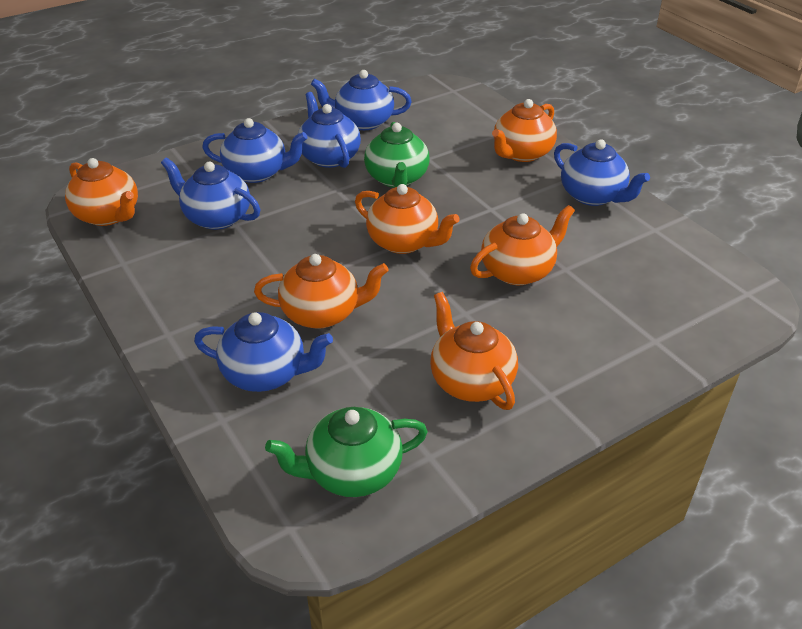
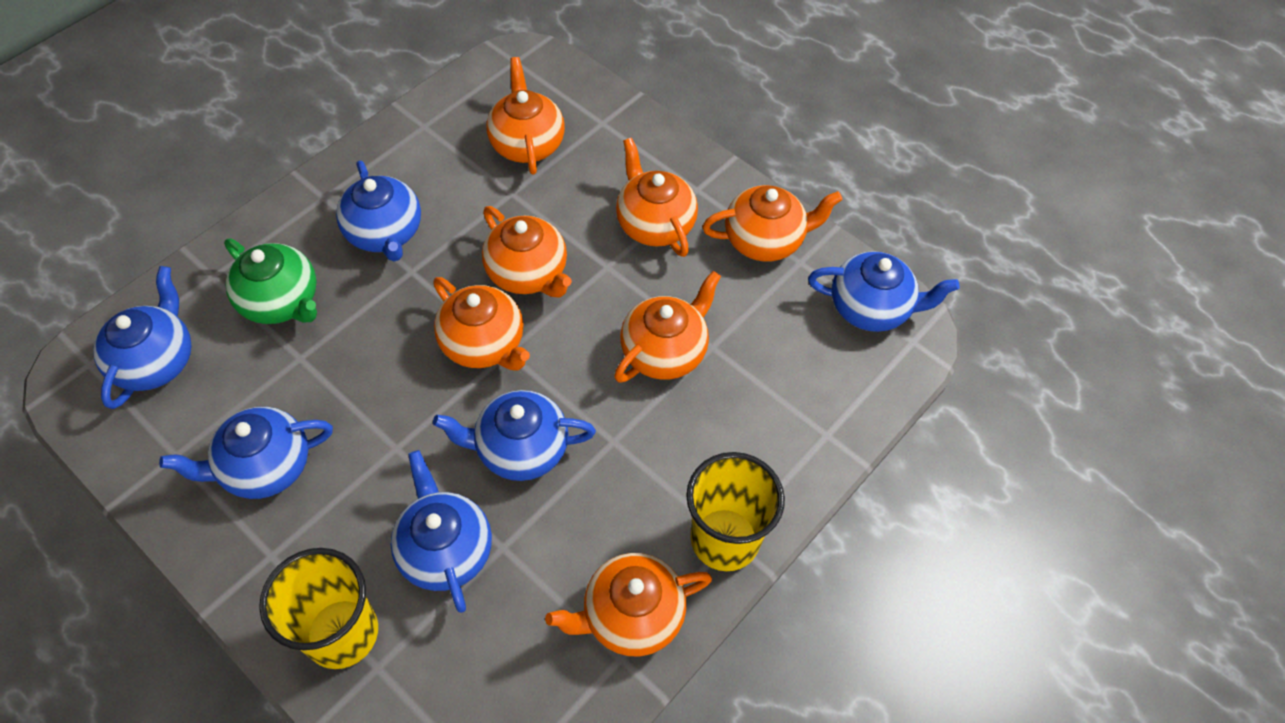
green teapot: [265,407,428,497] [364,122,430,188] = 2 -> [224,238,317,324] = 1
orange teapot: [65,158,138,226] [254,254,389,329] [355,184,460,254] [430,292,518,410] [470,205,575,285] [492,99,557,162] = 6 -> [433,277,530,370] [482,206,572,298] [487,57,565,175] [545,553,712,656] [614,271,721,383] [616,138,698,257] [702,185,842,262] = 7
yellow cup: none = 0 -> [259,548,378,669] [686,452,785,571] = 2

